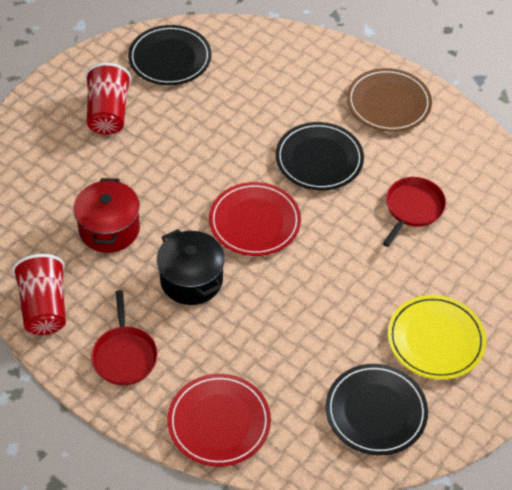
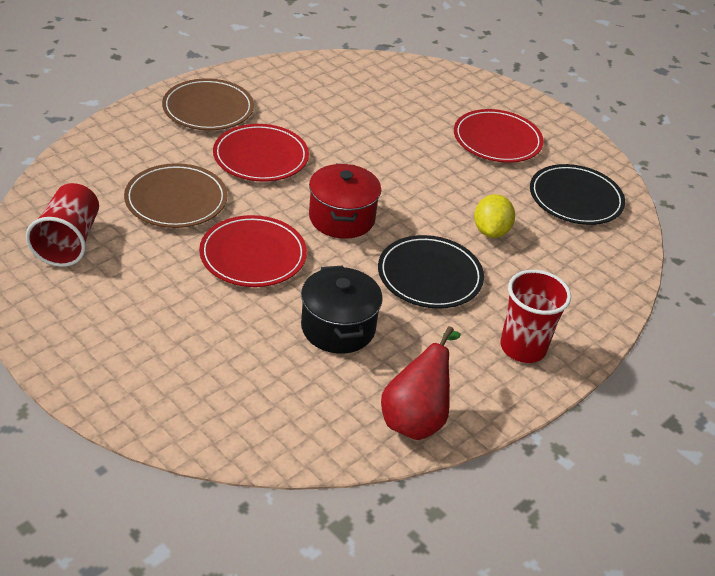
black plate: [128,25,211,85] [276,122,364,191] [326,364,428,455] = 3 -> [378,235,484,309] [530,164,625,225] = 2
brown plate: [347,68,432,132] = 1 -> [124,163,227,228] [162,79,254,130] = 2
red pan: [91,290,158,385] [383,177,446,247] = 2 -> none = 0
red pear: none = 0 -> [381,326,461,440] = 1
red plate: [168,374,271,467] [209,182,301,256] = 2 -> [199,215,307,287] [213,124,309,182] [454,109,544,163] = 3
yellow lemon: none = 0 -> [474,194,515,238] = 1
yellow plate: [388,295,486,380] = 1 -> none = 0

